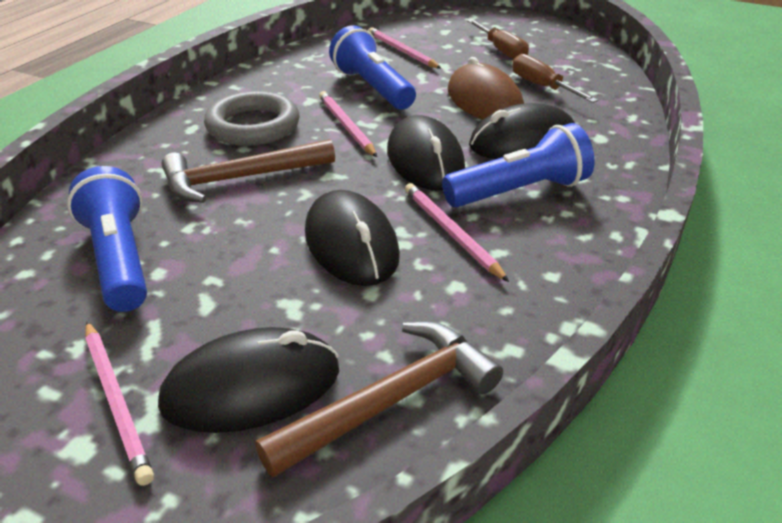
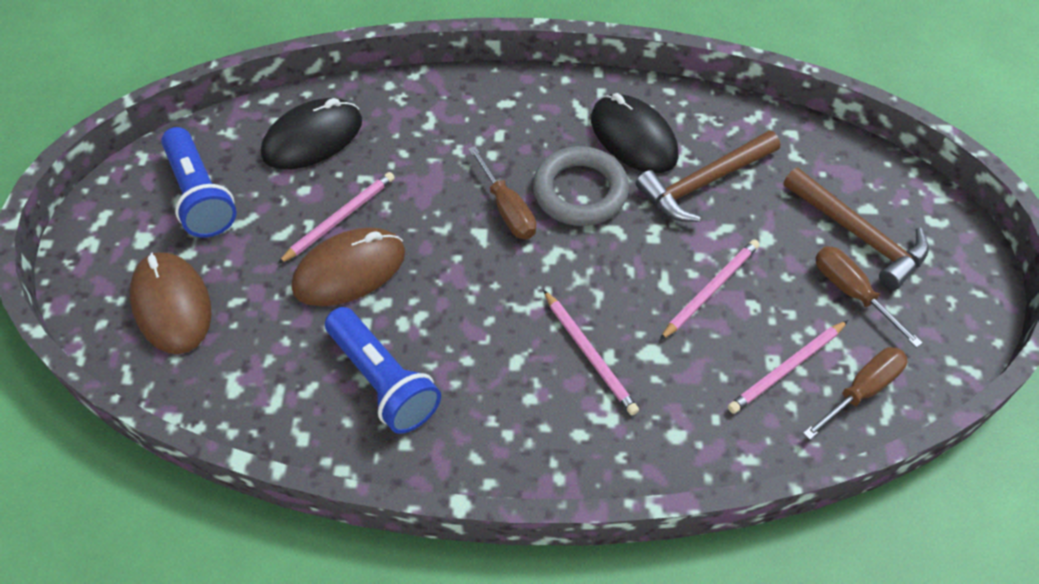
black mouse: [158,327,339,433] [305,190,400,286] [387,115,465,190] [469,103,575,159] = 4 -> [261,98,362,169] [591,93,679,173] = 2
blue flashlight: [67,166,147,312] [329,25,416,110] [442,123,595,207] = 3 -> [161,127,237,238] [325,307,441,434] = 2
brown mouse: [448,57,524,120] = 1 -> [130,252,211,354] [292,227,405,306] = 2
brown screwdriver: [467,19,529,59] [512,54,598,103] = 2 -> [468,146,536,239] [803,347,907,440] [816,246,923,348] = 3

